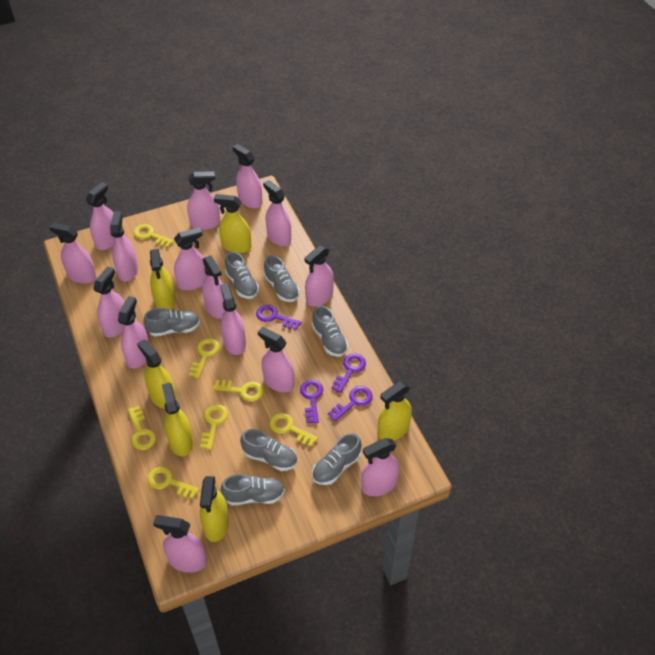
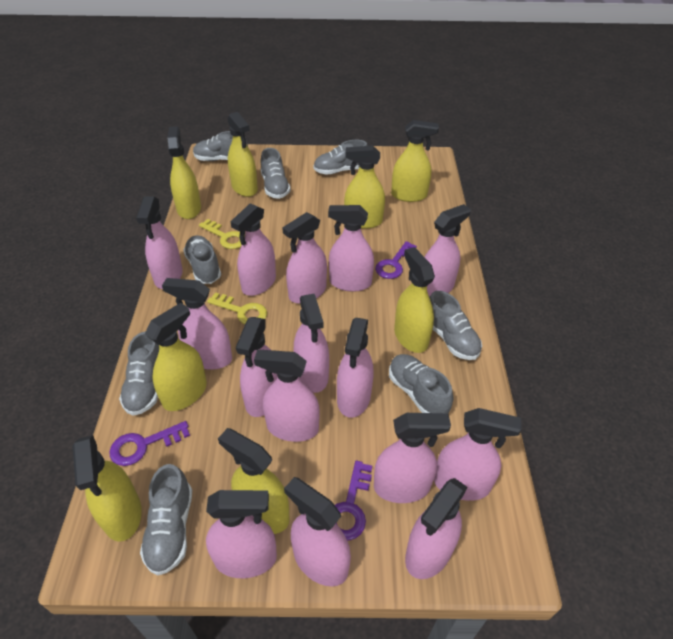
grey shoe: [143,308,200,337] [220,474,285,505] [225,251,259,299] [240,429,298,471] [264,255,300,302] [312,305,348,357] [312,433,362,485] = 7 -> [119,331,159,416] [140,464,192,575] [183,235,221,284] [193,131,248,161] [261,148,291,199] [313,140,368,175] [389,354,453,413] [429,291,482,360] = 8
purple key: [256,305,302,330] [300,380,323,424] [328,386,373,422] [331,354,366,393] = 4 -> [109,421,190,466] [335,461,372,541] [375,241,417,279] = 3
yellow key: [128,406,156,450] [134,224,174,247] [147,467,199,499] [189,338,220,379] [200,404,228,450] [213,380,264,401] [270,413,318,446] = 7 -> [199,219,242,249] [207,292,267,324] = 2
yellow spray bottle: [137,339,176,409] [150,249,176,310] [162,383,193,456] [200,476,229,542] [214,194,251,253] [378,381,412,441] = 6 -> [73,435,142,542] [145,303,207,411] [167,126,201,219] [218,428,290,534] [228,112,258,197] [344,146,385,229] [391,120,439,202] [394,247,435,353] = 8

